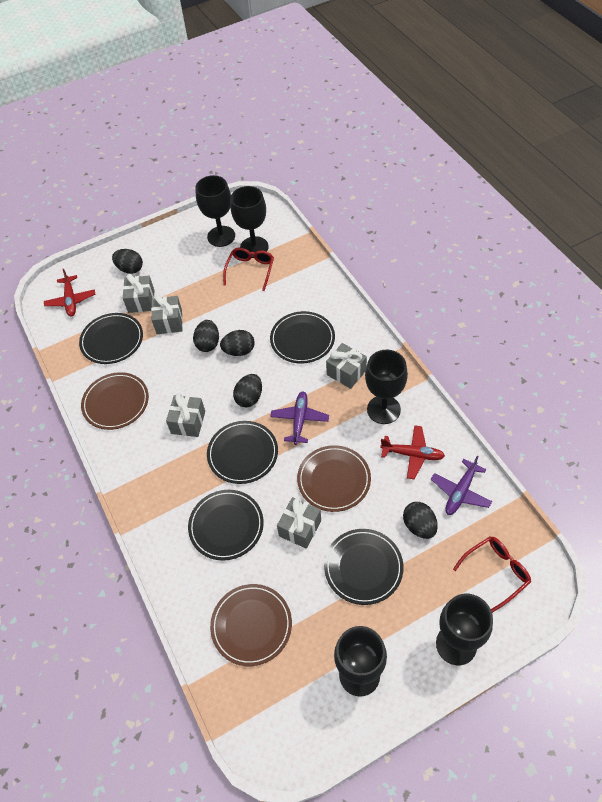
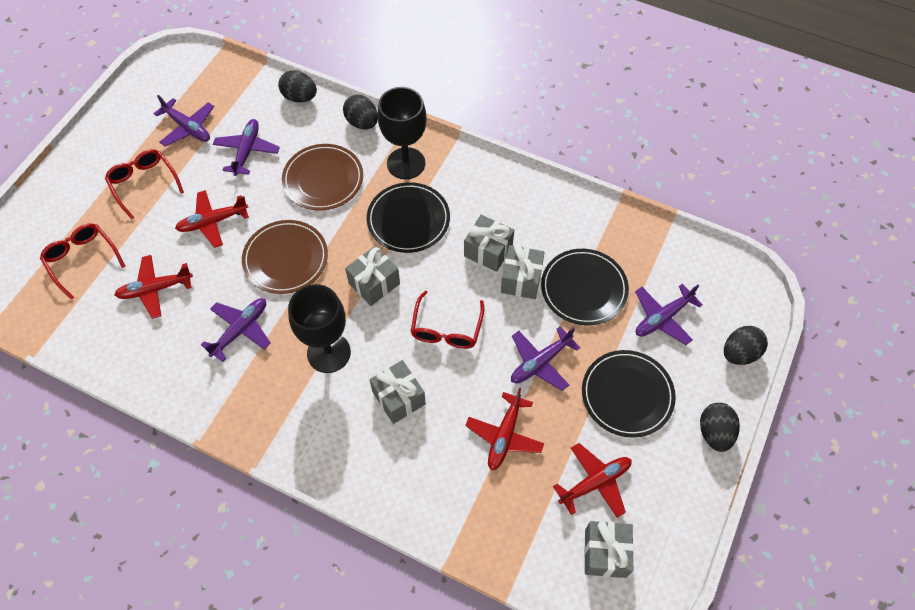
black egg: [112,249,143,274] [193,320,219,352] [220,330,255,356] [233,374,262,407] [403,502,438,539] = 5 -> [278,70,317,103] [343,95,378,129] [700,403,740,452] [724,326,768,365] = 4
black goblet: [195,175,235,247] [230,186,268,258] [334,626,387,697] [365,350,408,424] [436,594,493,665] = 5 -> [288,284,351,373] [378,87,427,179] = 2
black plate: [79,313,143,364] [188,490,264,561] [207,421,278,484] [270,311,335,363] [324,529,404,605] = 5 -> [367,182,450,253] [541,249,629,325] [582,350,676,438] = 3
brown plate: [81,372,149,430] [210,584,292,666] [297,445,371,512] = 3 -> [242,220,328,294] [282,144,363,211] = 2
purple plane: [270,391,329,445] [431,456,492,515] = 2 -> [154,95,214,146] [201,298,271,362] [213,119,280,176] [511,326,580,391] [635,284,703,345] = 5
red glasses: [223,248,274,291] [453,536,531,613] = 2 -> [40,223,126,300] [105,149,184,220] [411,291,484,349] = 3
red plane: [44,269,96,317] [380,425,445,480] = 2 -> [114,255,193,319] [175,190,249,248] [465,388,544,471] [553,443,631,518] = 4

